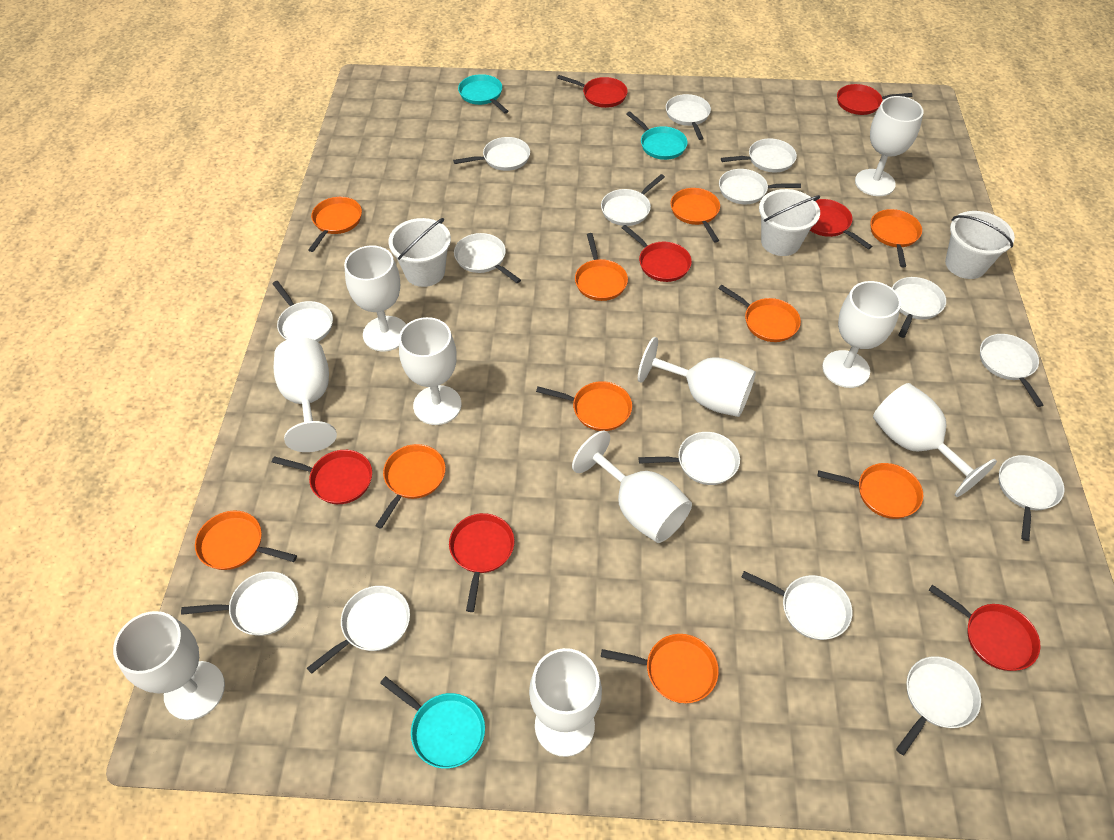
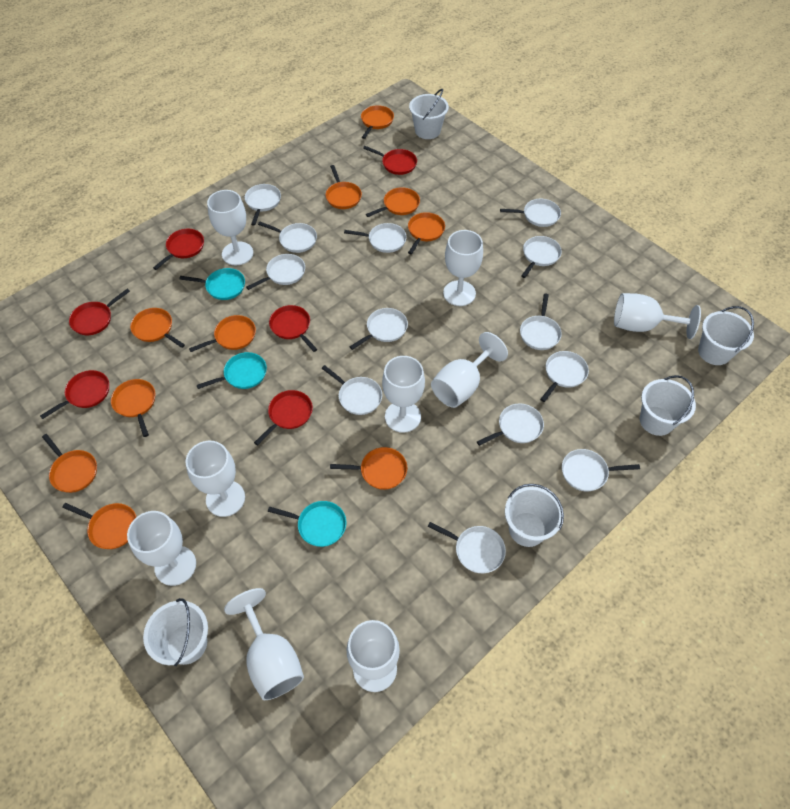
red pan: [272,450,372,504] [449,513,514,612] [557,75,628,108] [622,225,692,282] [810,199,872,249] [837,84,913,115] [929,585,1041,671] = 7 -> [40,370,109,419] [69,289,130,335] [153,229,204,270] [254,390,313,445] [269,305,317,352] [363,146,417,175] = 6
white bucket: [388,218,451,287] [759,189,820,256] [945,211,1015,279] = 3 -> [143,598,208,666] [409,89,449,139] [505,484,564,547] [640,375,696,436] [698,306,754,365] = 5
white goblet: [113,611,225,720] [274,337,337,452] [344,246,406,351] [399,317,461,425] [529,648,602,757] [572,431,692,543] [638,337,756,417] [822,281,901,388] [855,96,924,196] [873,383,997,497] = 10 -> [127,511,196,586] [186,441,245,517] [207,190,253,266] [224,588,304,700] [347,620,400,692] [382,356,425,433] [431,332,508,408] [443,230,483,306] [614,293,701,339] = 9
white pan: [181,571,298,636] [272,281,333,342] [307,586,410,674] [453,137,530,171] [454,233,521,283] [601,174,665,226] [639,432,740,485] [666,94,711,140] [719,169,801,204] [721,139,797,172] [741,571,852,640] [892,277,946,338] [896,656,981,755] [980,334,1043,407] [999,455,1064,541] = 15 -> [245,184,281,225] [246,254,305,290] [258,222,317,253] [321,365,382,415] [344,223,407,253] [350,308,408,350] [428,522,506,573] [477,404,544,446] [500,199,561,227] [520,294,562,350] [521,236,562,278] [540,351,589,402] [562,449,640,492] = 13

